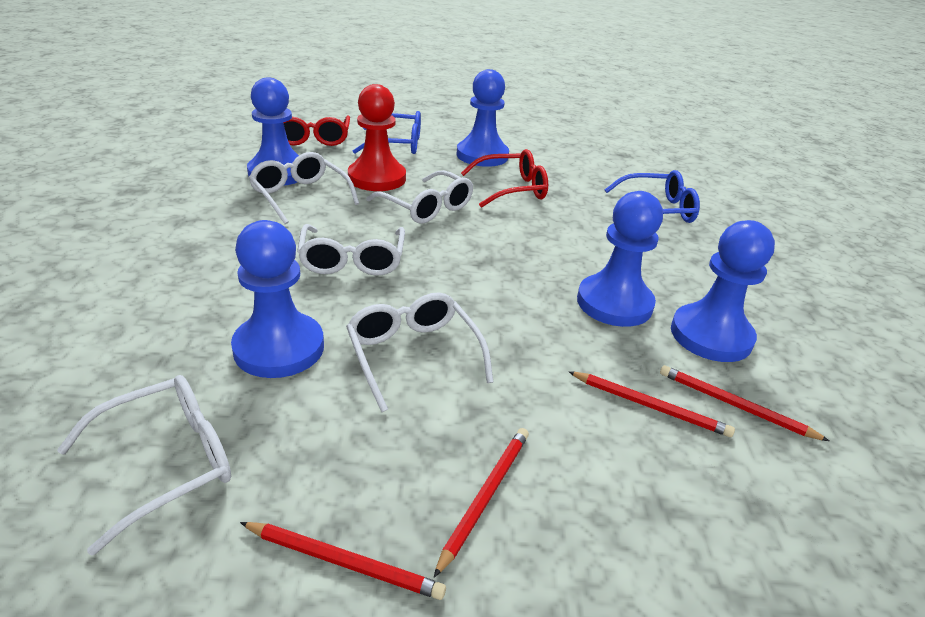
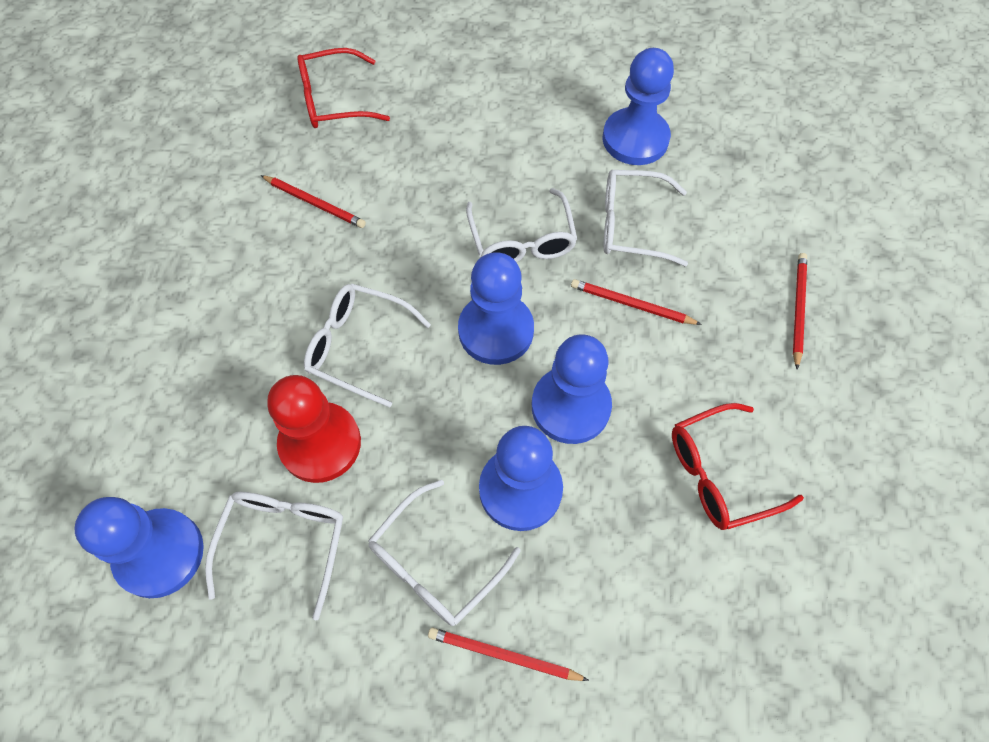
blue glasses: [353,111,421,154] [604,170,700,223] = 2 -> none = 0

